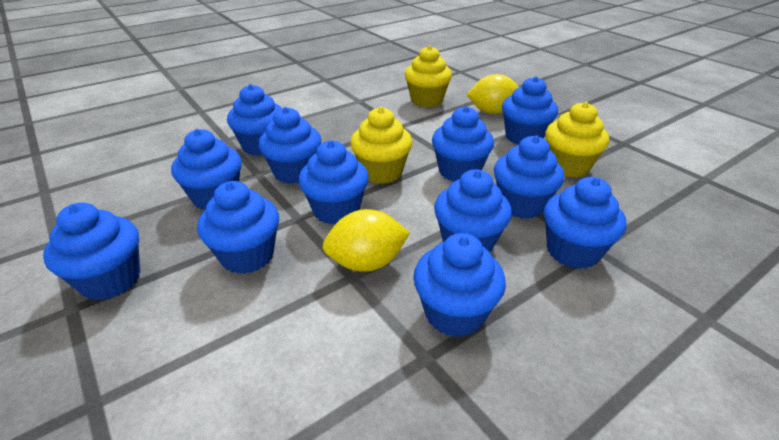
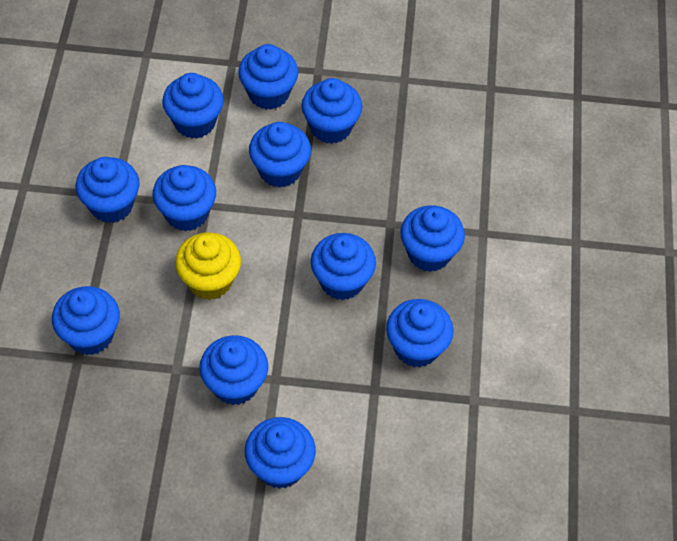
yellow cupcake: [350,107,412,184] [405,45,452,107] [545,102,609,178] = 3 -> [175,233,241,300] = 1
yellow lemon: [322,209,410,272] [466,74,519,114] = 2 -> none = 0

